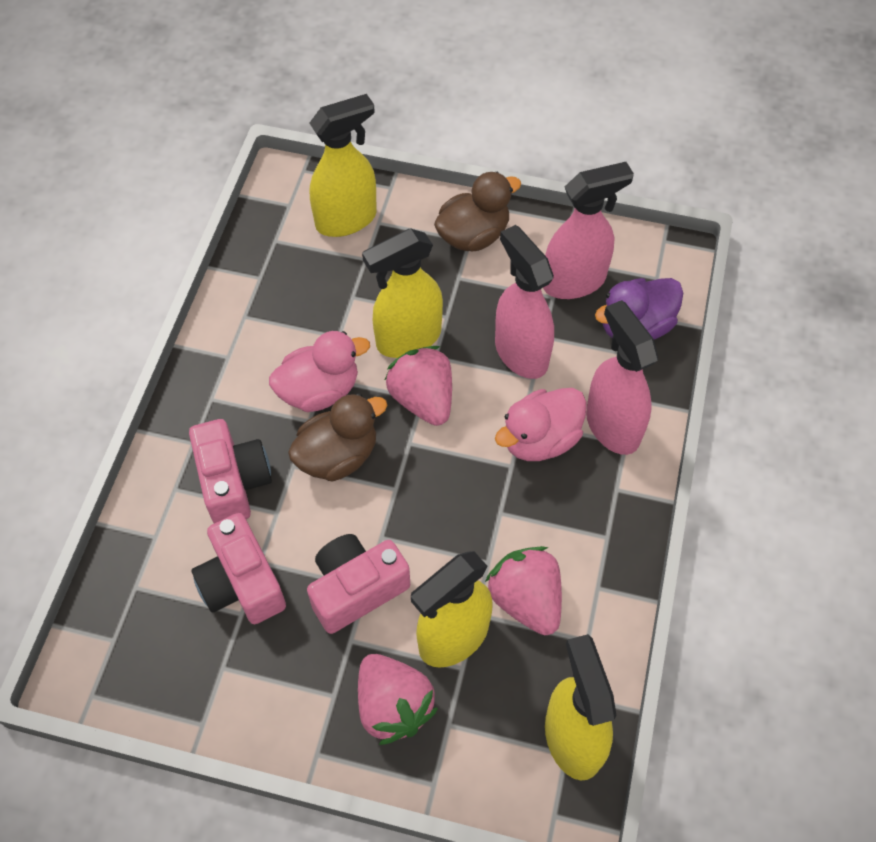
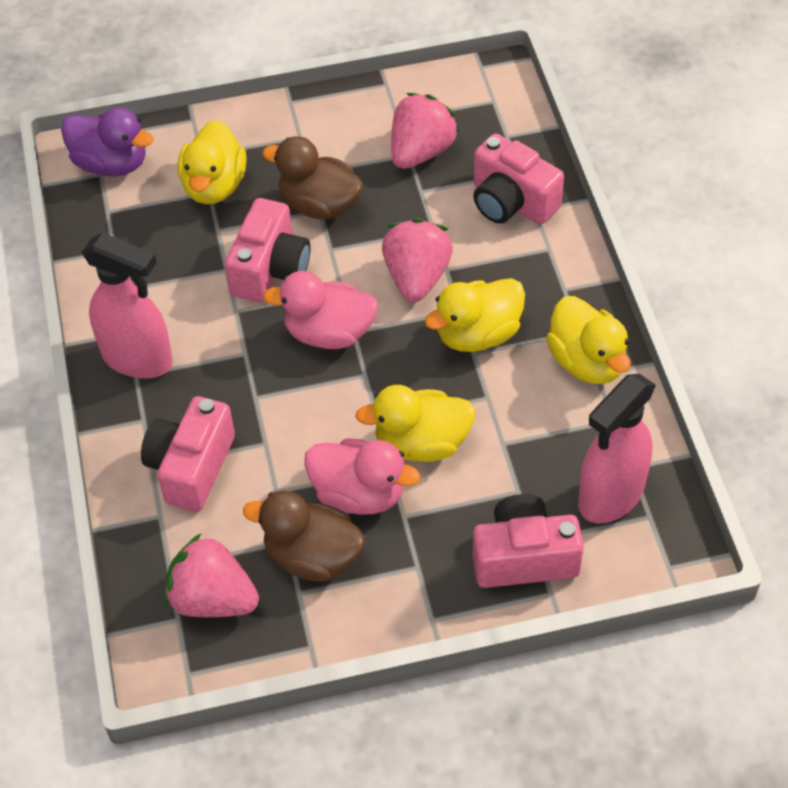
pink camera: [189,419,272,523] [192,513,286,624] [307,534,410,634] = 3 -> [141,396,235,512] [225,198,311,302] [473,133,564,224] [473,494,584,588] = 4
pink spray bottle: [495,225,554,379] [543,162,634,299] [586,300,658,455] = 3 -> [82,232,173,378] [578,374,656,523] = 2
yellow duck: none = 0 -> [178,120,246,204] [355,385,475,462] [425,278,525,352] [546,296,631,384] = 4
yellow spray bottle: [309,94,377,237] [362,229,443,358] [411,551,493,668] [545,634,616,780] = 4 -> none = 0

